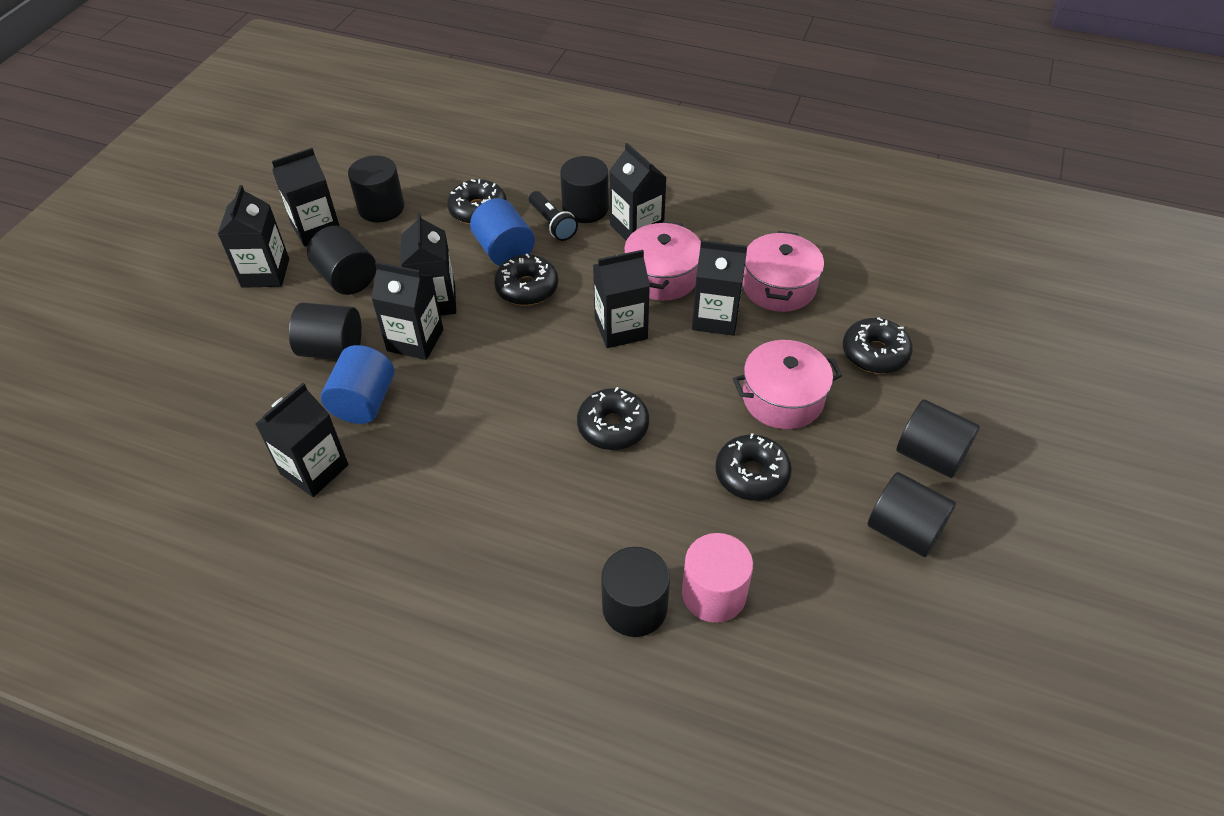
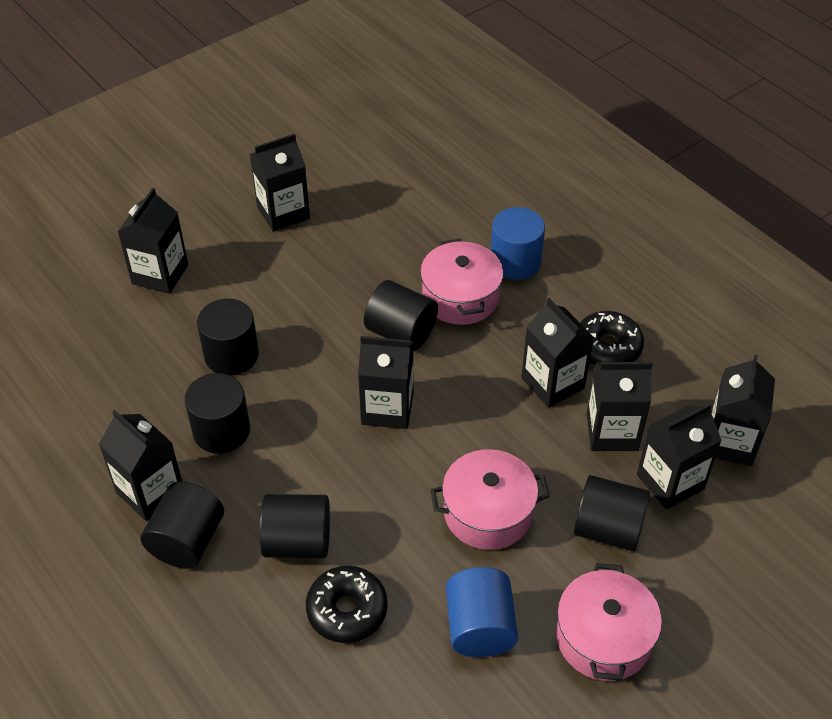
black cylinder: [289,302,362,360] [307,226,377,295] [348,155,404,222] [560,156,609,223] [601,547,670,637] [868,472,956,557] [896,399,980,478] = 7 -> [140,481,224,569] [185,373,250,454] [197,299,259,376] [260,494,330,558] [364,280,438,351] [574,475,650,551] = 6
black donut: [447,179,507,224] [494,254,558,306] [577,387,649,450] [715,433,792,501] [843,317,913,374] = 5 -> [306,566,388,643] [580,311,644,365] = 2
black flashlight: [529,191,578,241] = 1 -> none = 0
pink cylinder: [682,533,753,623] = 1 -> none = 0

